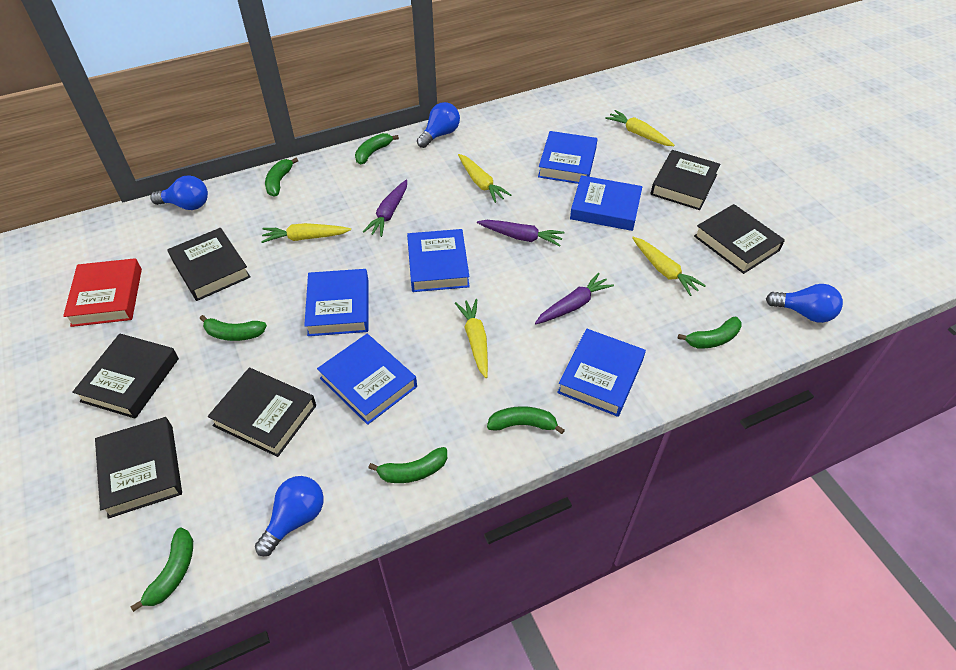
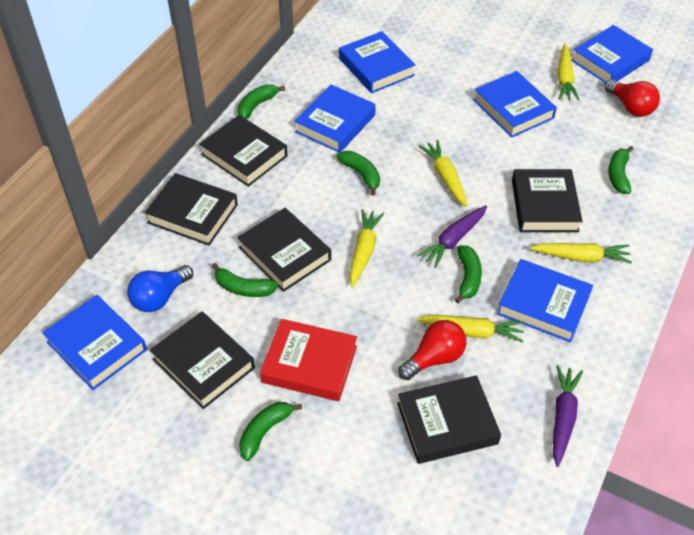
blue light bulb: [150,175,208,210] [255,476,324,556] [417,102,460,148] [766,284,843,323] = 4 -> [127,265,193,312] = 1
green banana: [130,527,193,612] [200,315,267,341] [265,158,298,197] [355,133,399,164] [368,447,447,483] [487,406,565,434] [677,317,742,348] = 7 -> [212,263,278,297] [237,84,285,119] [239,402,302,461] [337,151,380,196] [455,245,482,303] [608,146,634,194] = 6
purple carrot: [363,180,407,237] [477,220,564,247] [535,273,614,324] = 3 -> [417,205,487,268] [553,365,583,467] = 2
red light bulb: none = 0 -> [398,320,466,380] [604,79,660,117] = 2

